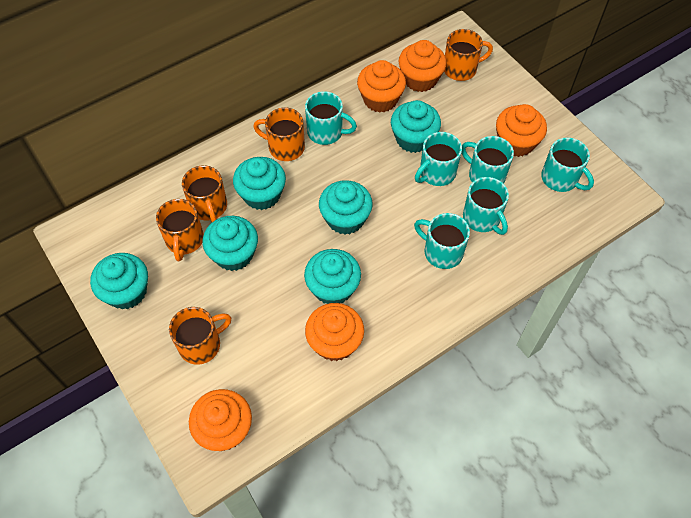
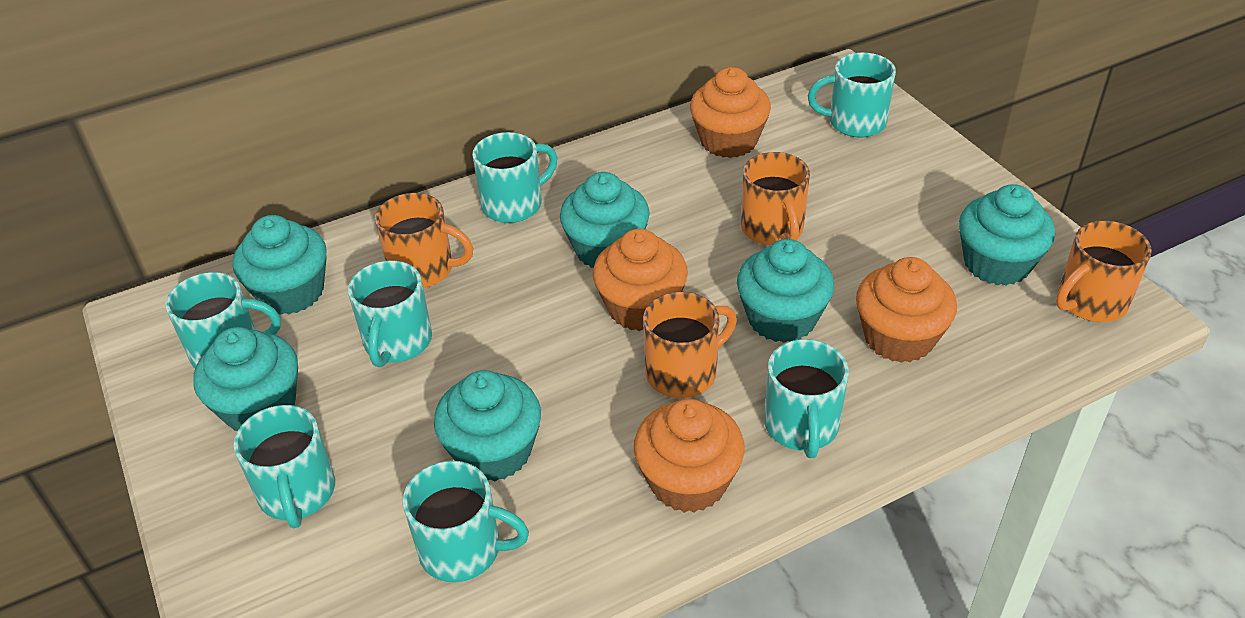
orange cupcake: [189,389,252,451] [305,303,364,361] [357,60,406,113] [399,40,447,92] [496,104,547,157] = 5 -> [593,229,688,331] [634,399,745,513] [690,67,771,158] [856,257,957,363] = 4
orange mug: [156,199,204,261] [169,307,231,365] [182,165,227,222] [253,108,305,161] [444,29,493,81] = 5 -> [375,193,473,288] [643,292,737,398] [741,152,810,246] [1056,221,1152,322] = 4
turquoise mug: [305,91,357,145] [414,213,470,269] [415,132,462,186] [462,136,514,184] [463,177,509,235] [541,137,594,192] = 6 -> [165,272,281,368] [234,405,335,528] [348,261,432,367] [403,461,529,582] [472,132,558,223] [764,339,849,458] [808,52,896,138] = 7

